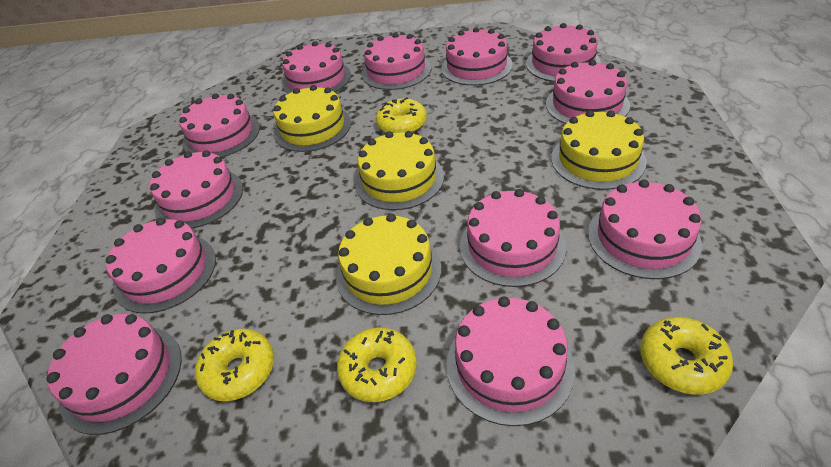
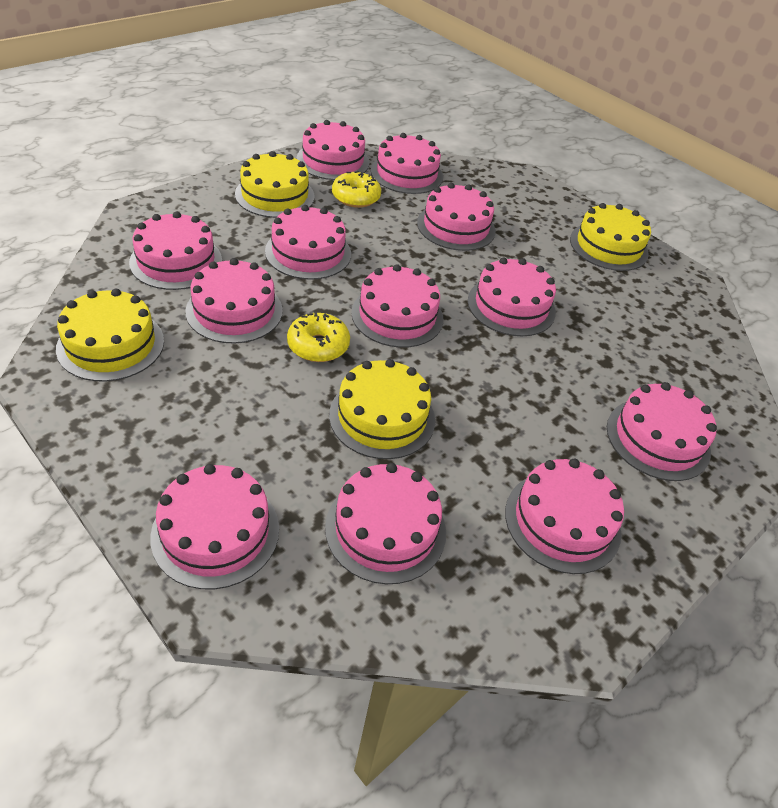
yellow donut: [195,329,274,401] [337,327,417,402] [376,97,427,133] [640,317,733,395] = 4 -> [287,312,350,362] [332,171,381,208] = 2

